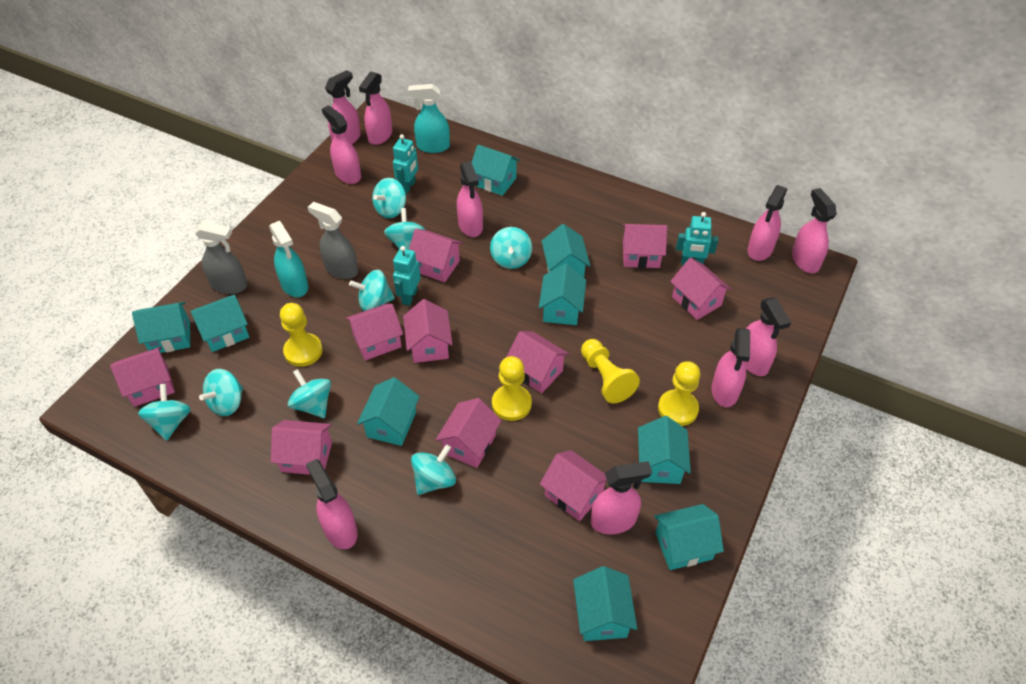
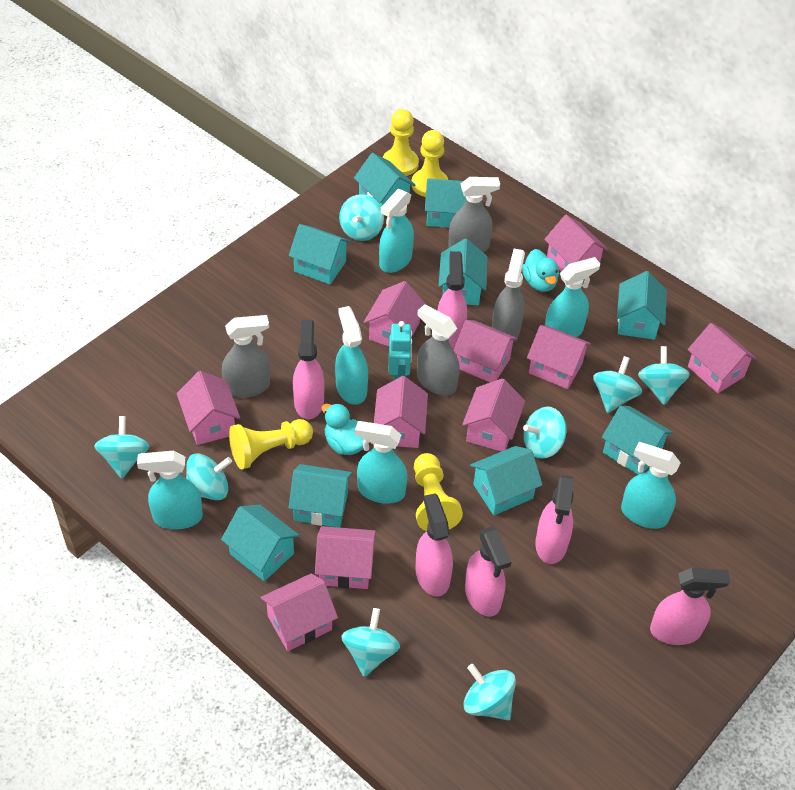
grey spray bottle: [194,221,248,294] [308,202,358,279] = 2 -> [222,315,270,398] [417,304,460,395] [448,177,500,252] [492,249,525,342] = 4
pink spray bottle: [306,459,358,549] [322,105,361,184] [325,70,361,144] [359,71,392,145] [457,161,483,237] [591,461,652,534] [712,328,750,407] [745,297,791,376] [747,185,787,261] [792,188,837,273] = 10 -> [293,320,324,419] [416,493,453,597] [437,251,467,348] [465,526,511,617] [535,475,574,564] [650,568,730,645] = 6
turquoise duck: none = 0 -> [322,403,364,455] [522,249,559,292] = 2
turquoise robot: [393,134,418,193] [393,246,421,306] [676,212,718,266] = 3 -> [389,321,412,380] = 1
turquoise spray bottle: [269,221,308,297] [408,84,450,153] = 2 -> [137,451,203,529] [335,306,368,405] [355,421,407,504] [379,189,414,273] [545,257,600,337] [621,442,681,529] = 6

